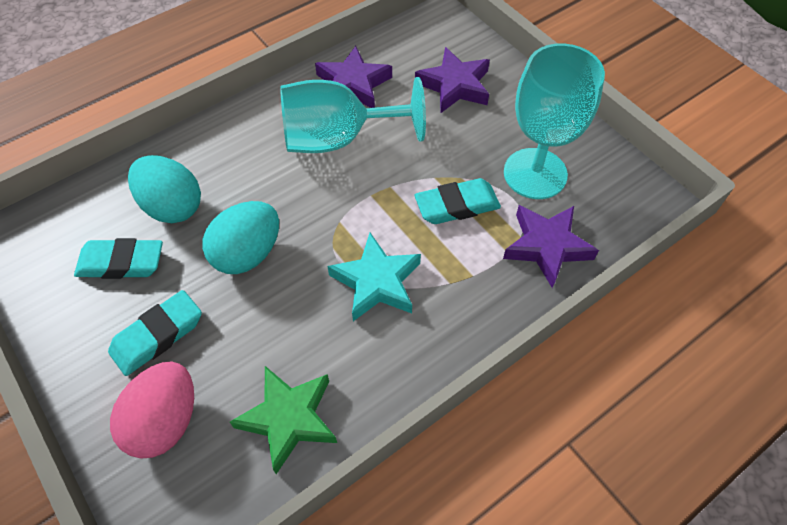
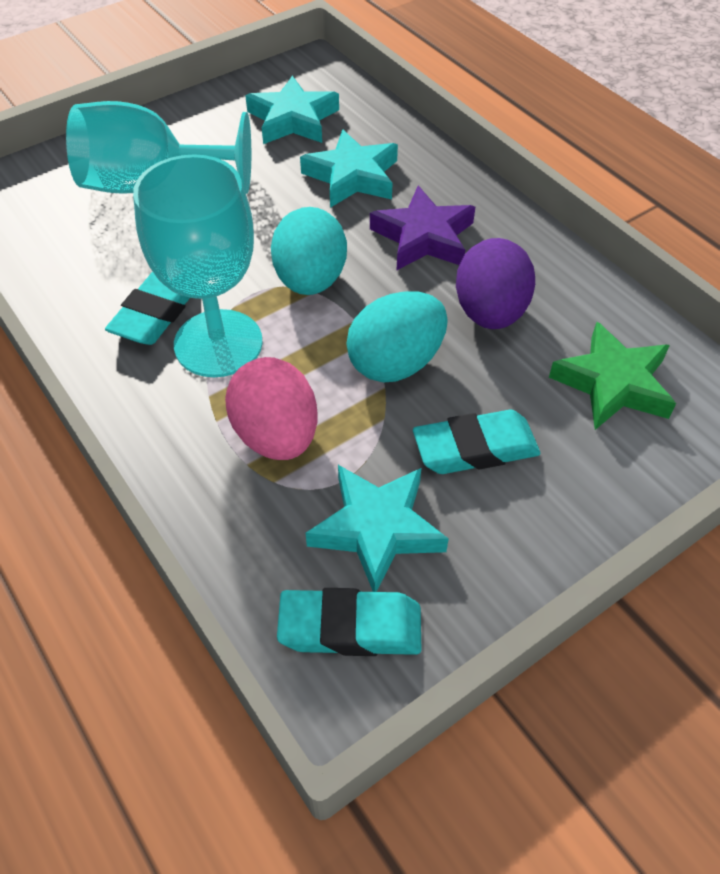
purple egg: none = 0 -> [456,238,535,329] = 1
purple star: [315,46,392,108] [415,47,490,113] [503,205,599,288] = 3 -> [370,186,475,271] = 1
turquoise star: [328,233,421,321] = 1 -> [245,76,339,144] [300,129,398,208] [305,465,449,592] = 3

